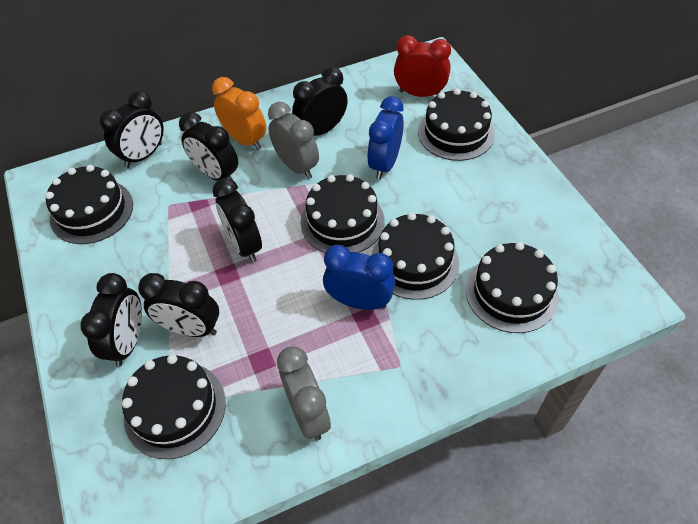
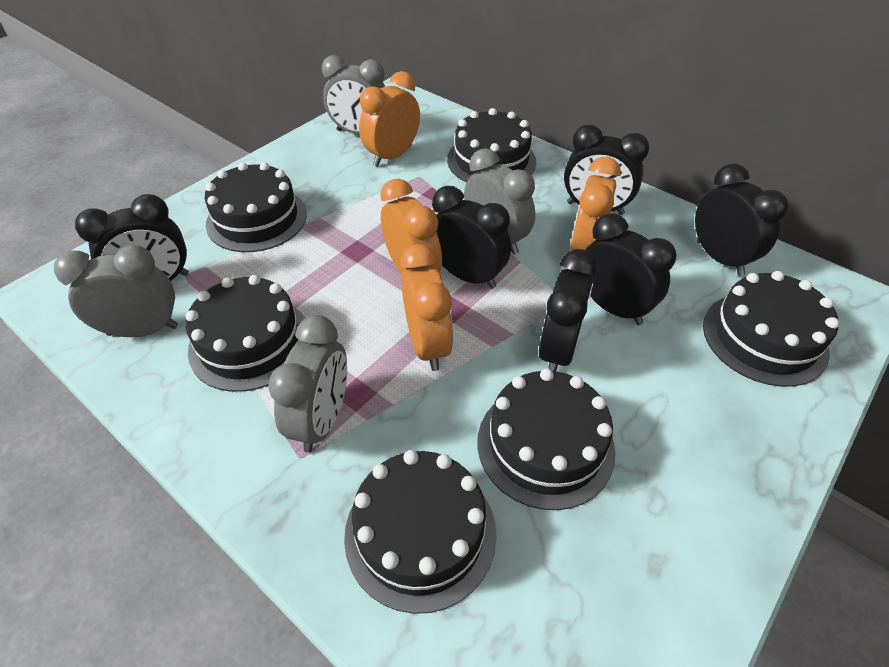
blue clock: [323,245,395,310] [367,96,404,180] = 2 -> none = 0
grey clock: [268,102,319,179] [277,346,331,440] = 2 -> [54,245,178,337] [268,315,347,453] [322,55,386,134] [464,148,535,254] = 4
orange clock: [212,77,266,150] = 1 -> [359,71,420,167] [380,179,442,275] [401,244,453,371] [570,157,621,251] = 4
red clock: [394,35,451,97] = 1 -> none = 0

